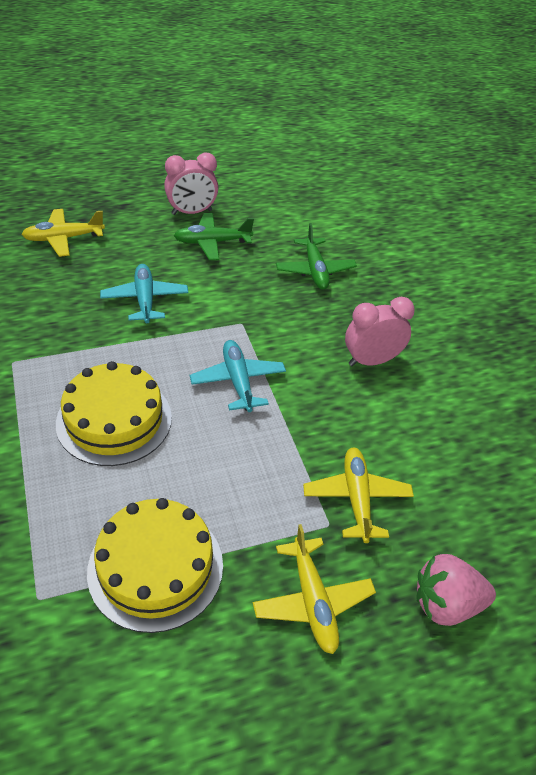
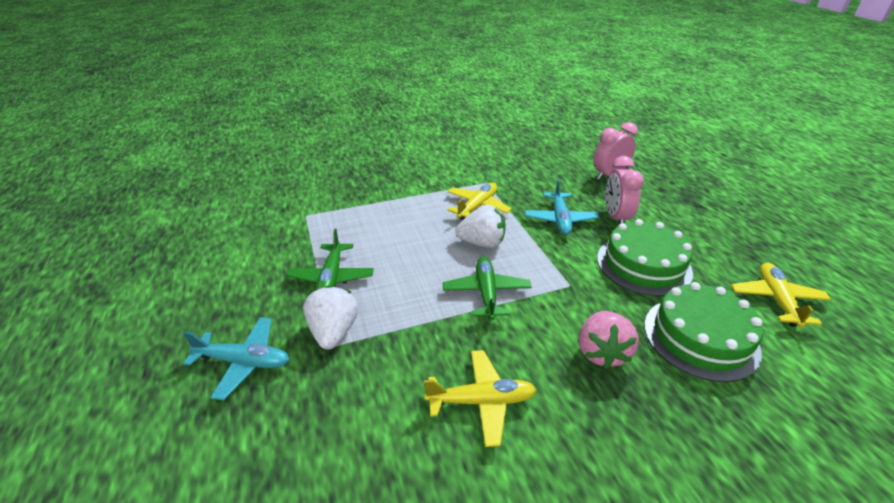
green cake: none = 0 -> [597,219,693,296] [644,282,763,382] = 2
white strawberry: none = 0 -> [303,285,358,350] [455,205,506,248] = 2
yellow cake: [56,361,172,466] [87,498,223,633] = 2 -> none = 0

